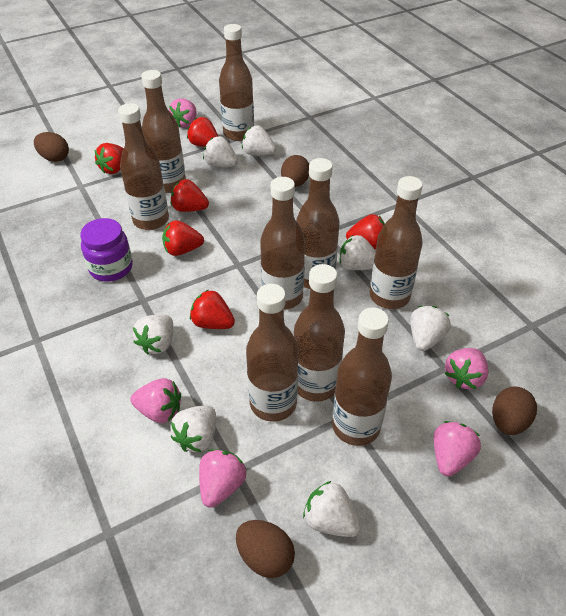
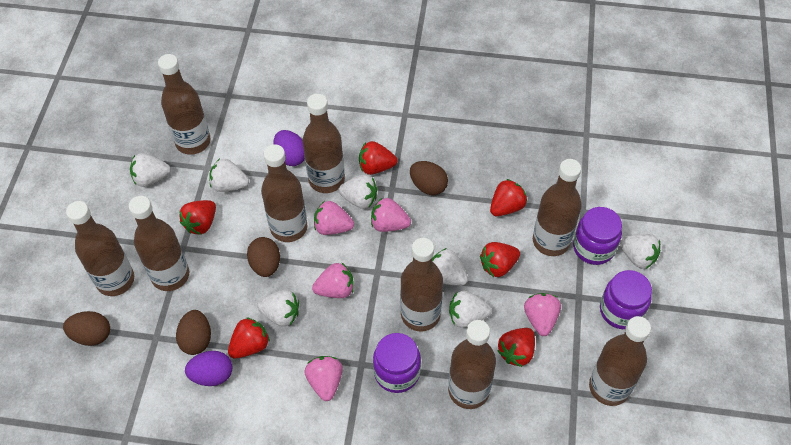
purple egg: none = 0 -> [185,351,233,386] [274,130,305,166] = 2
purple jar: [80,218,133,282] = 1 -> [373,333,421,393] [573,207,622,265] [600,270,652,329] = 3

